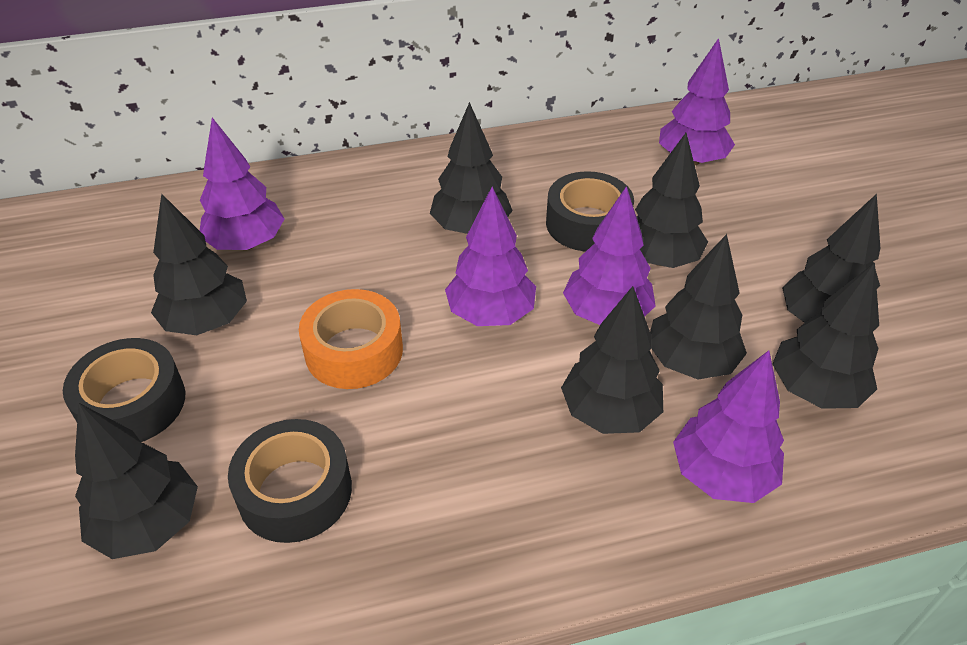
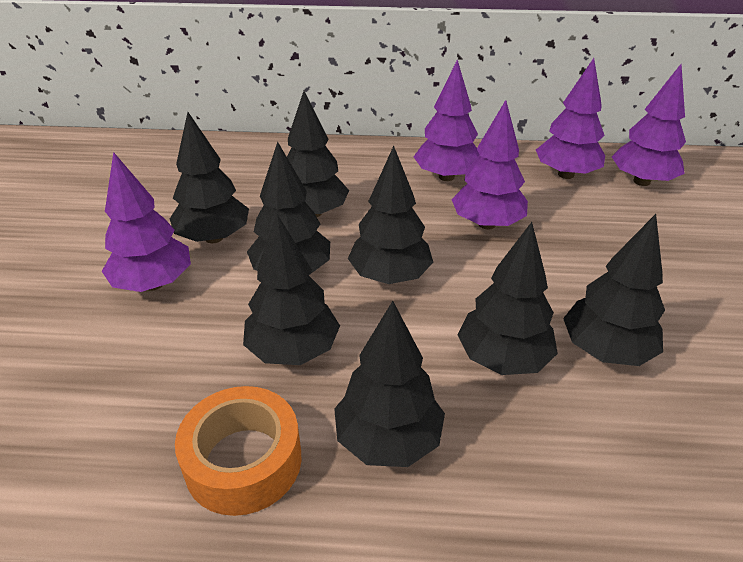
black tape: [63,338,185,442] [228,419,352,543] [546,171,634,252] = 3 -> none = 0

